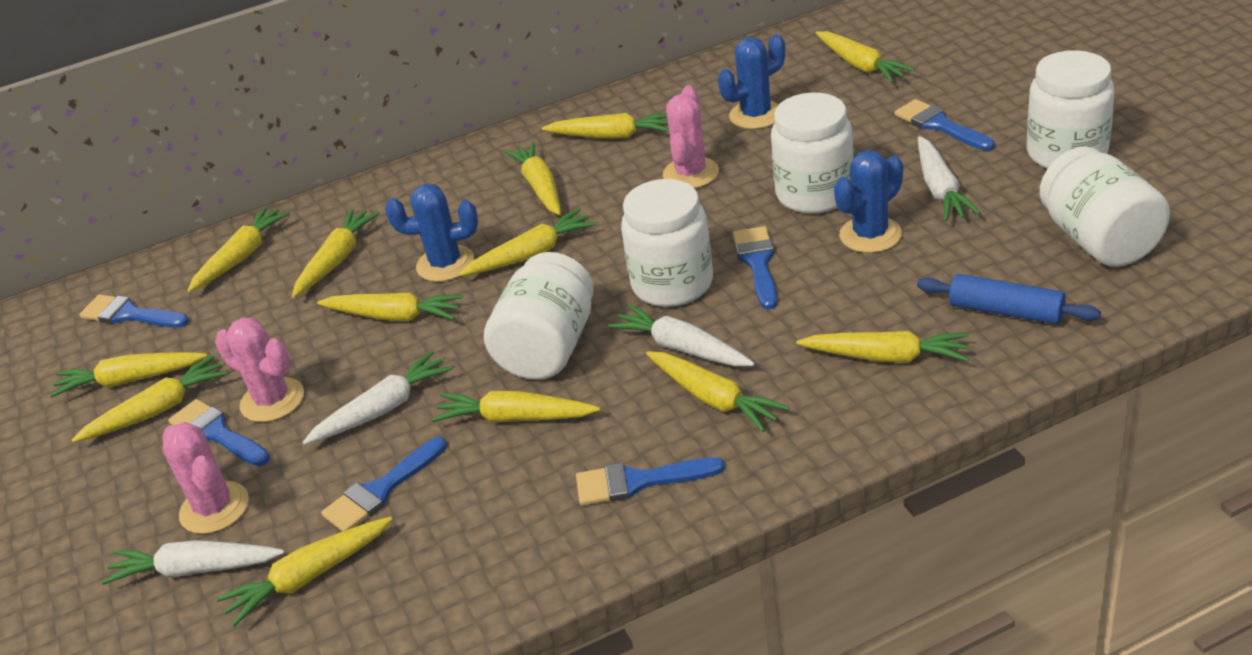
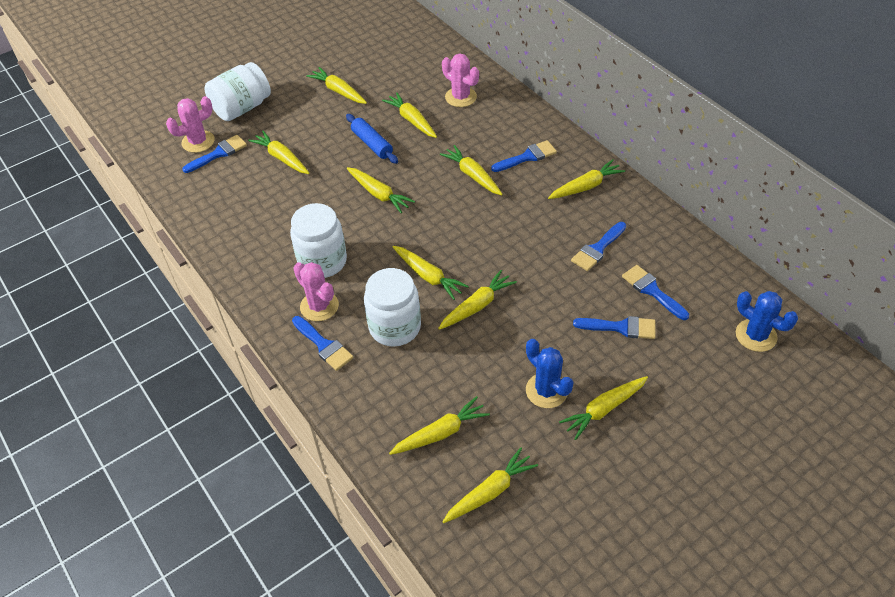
blue cactus: [385,184,478,282] [718,34,785,129] [834,150,903,253] = 3 -> [526,339,574,408] [736,291,798,352] = 2
white carrot: [102,540,284,585] [303,351,453,445] [608,304,755,366] [918,136,981,221] = 4 -> none = 0
white jar: [484,252,594,380] [621,179,713,307] [771,93,854,214] [1027,50,1115,169] [1040,146,1170,267] = 5 -> [205,62,271,121] [290,203,347,278] [364,268,421,347] = 3
yellow carrot: [50,352,207,397] [72,355,228,443] [187,206,291,292] [216,516,393,627] [292,209,380,298] [317,292,464,321] [432,391,600,423] [459,208,596,276] [504,141,561,215] [542,113,669,139] [646,351,789,432] [796,331,969,363] [816,31,915,83] = 13 -> [248,131,309,174] [306,67,367,104] [347,167,415,213] [382,92,437,138] [389,396,490,455] [393,246,469,300] [438,270,517,330] [440,145,503,195] [443,448,538,523] [548,160,625,199] [559,376,648,440] = 11

